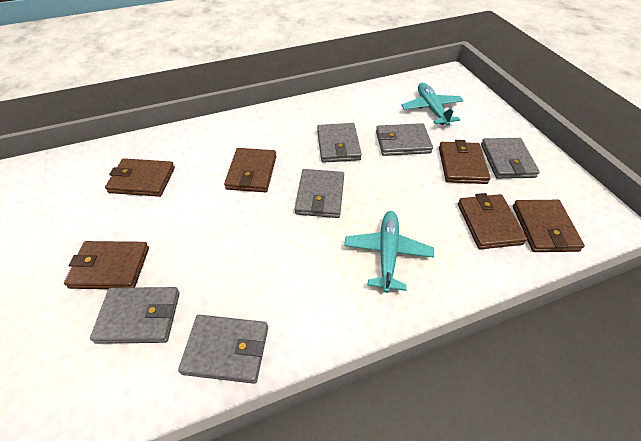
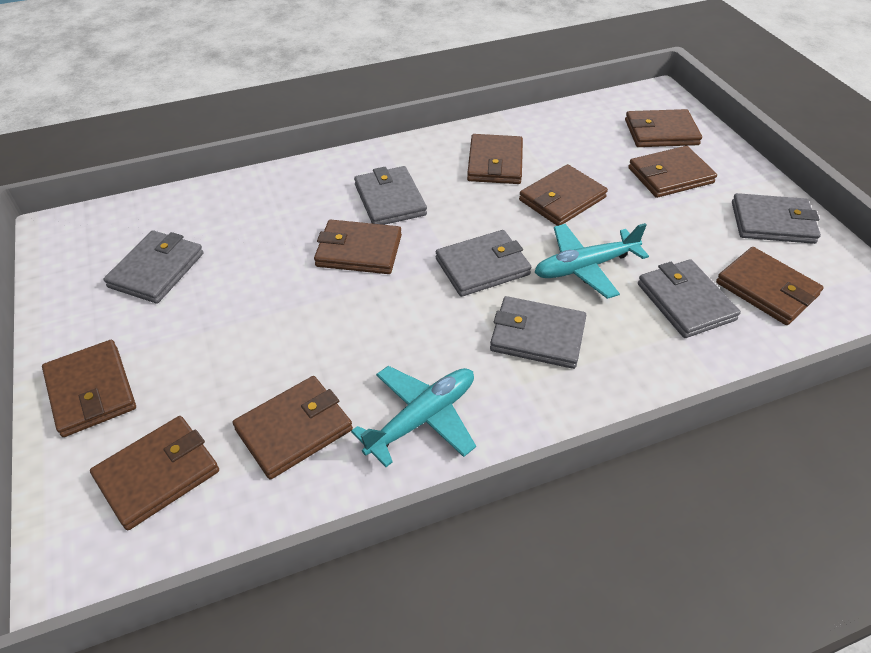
brown wallet: [64,241,149,289] [105,158,175,197] [224,148,276,192] [439,140,490,184] [458,193,527,249] [513,200,585,252] = 6 -> [42,340,136,437] [90,416,219,530] [233,376,353,480] [314,220,402,274] [467,134,523,184] [519,164,608,226] [625,109,702,147] [628,146,717,198] [716,247,824,325] = 9

